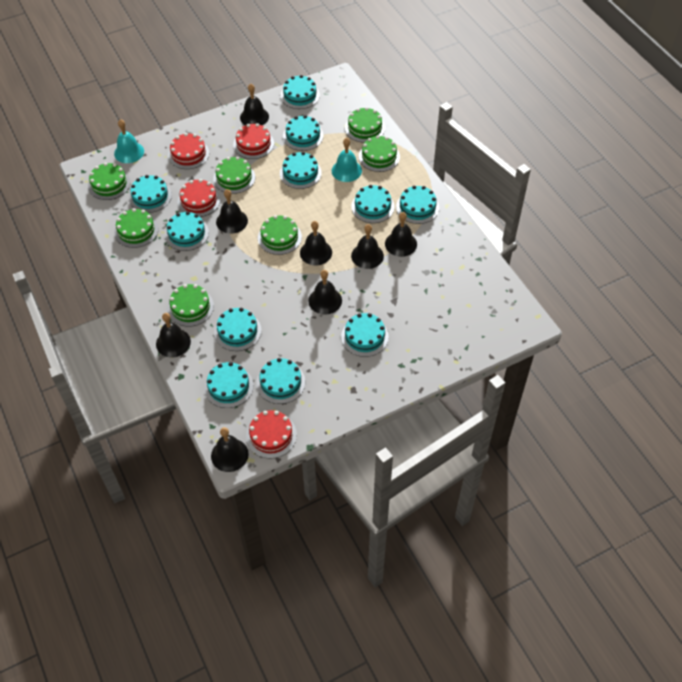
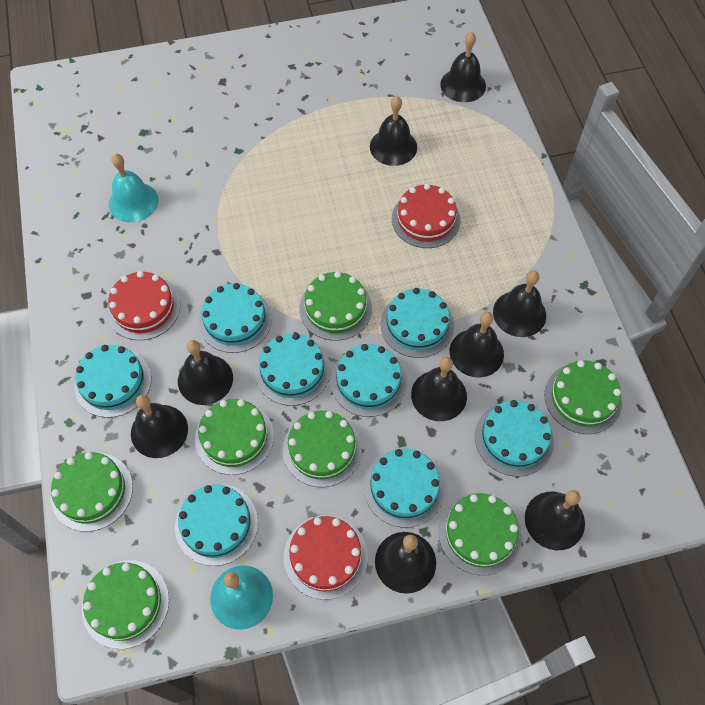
black bell: [156,313,191,358] [211,427,249,472] [216,189,248,234] [240,84,269,125] [300,221,332,265] [308,270,342,315] [351,224,384,269] [385,212,417,257] = 8 -> [131,395,188,458] [178,340,233,405] [370,96,417,166] [375,532,436,594] [411,357,467,421] [440,32,486,102] [450,312,504,378] [493,270,546,337] [525,490,585,550] = 9
red cake: [168,133,209,169] [178,179,220,217] [233,123,274,159] [246,410,297,459] = 4 -> [107,271,180,340] [284,515,368,600] [392,184,461,248] = 3
turquoise cake: [129,175,172,213] [165,211,209,251] [204,362,253,408] [214,308,262,351] [256,358,305,404] [280,152,322,189] [281,75,320,109] [283,115,323,151] [341,313,389,357] [351,185,394,223] [396,185,439,224] = 11 -> [74,345,151,418] [175,484,258,566] [198,283,272,353] [255,333,330,406] [331,344,407,417] [364,449,445,528] [381,288,454,358] [475,400,554,477] = 8

